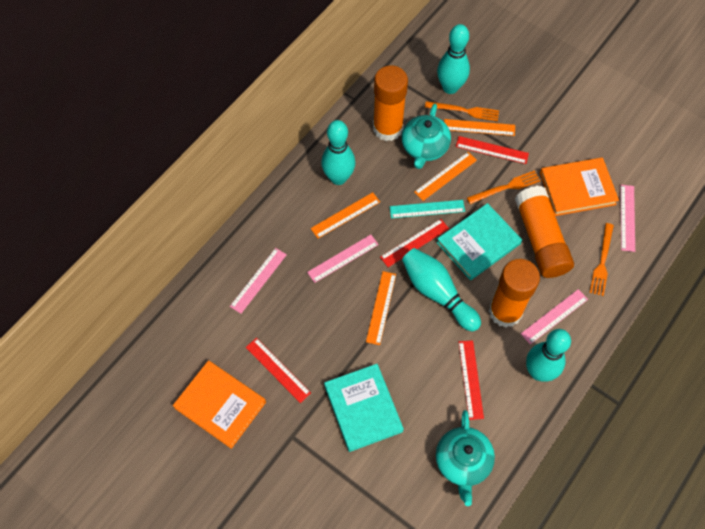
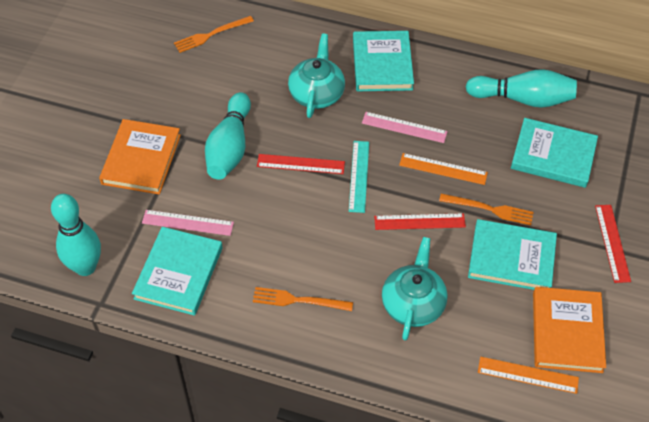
orange glue stick: [373,66,408,141] [489,259,540,327] [515,186,574,278] = 3 -> none = 0
orange ruler: [311,192,380,238] [366,271,396,345] [414,152,477,201] [444,119,515,136] = 4 -> [399,153,488,185] [478,357,579,394] = 2
pink ruler: [230,248,287,314] [307,235,379,283] [521,289,588,344] [620,185,635,252] = 4 -> [142,210,234,236] [362,112,448,143] = 2
red ruler: [246,338,311,403] [380,219,449,267] [456,136,529,164] [459,340,484,420] = 4 -> [257,154,345,174] [374,213,466,230] [595,205,631,283] = 3
turquoise book: [324,364,404,452] [437,203,522,280] = 2 -> [132,227,223,316] [353,31,414,91] [468,219,557,290] [511,118,598,188] = 4
turquoise bowling pin: [321,120,355,185] [402,248,481,331] [437,24,470,94] [526,329,571,382] = 4 -> [51,194,101,276] [205,92,251,180] [465,69,577,108] = 3

